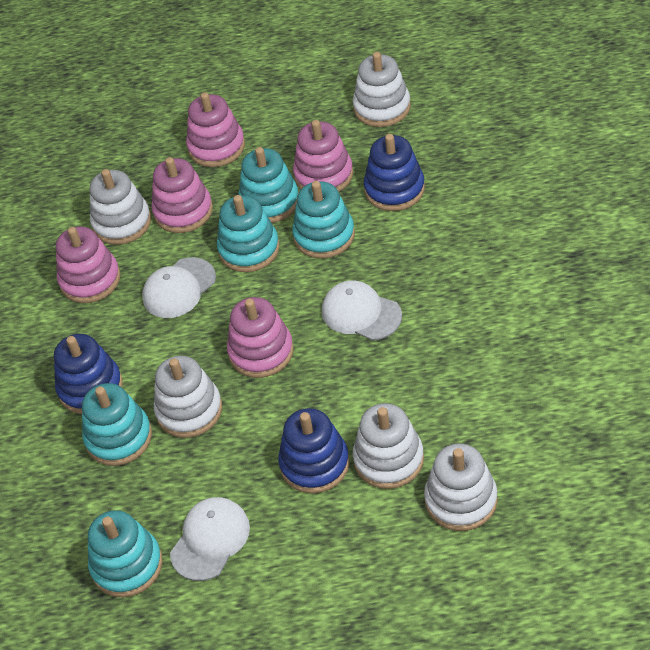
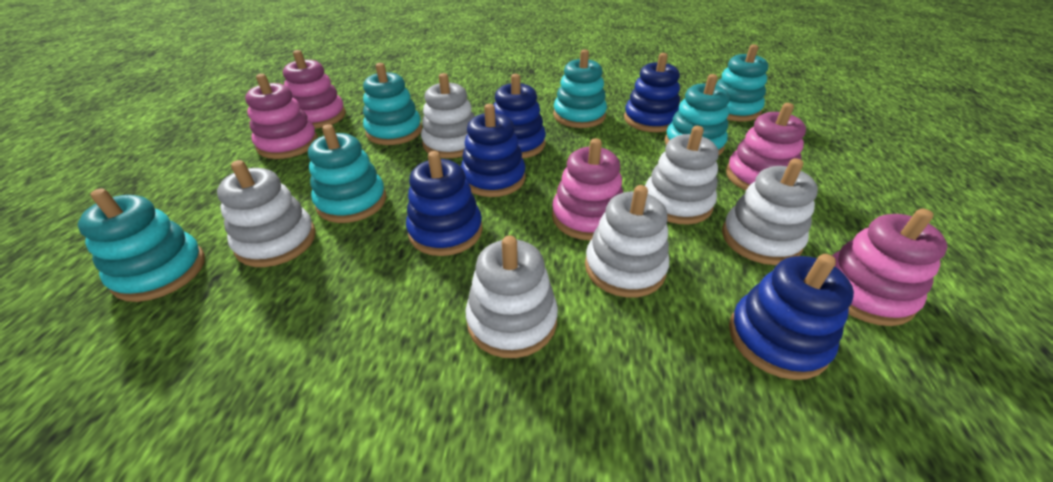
blue stacking toy: [54,334,123,414] [278,408,350,493] [364,134,425,211] = 3 -> [406,151,483,256] [461,104,526,197] [493,74,546,159] [624,53,680,132] [729,254,854,380] = 5
turquoise stacking toy: [82,383,152,466] [88,510,163,597] [217,195,280,272] [238,147,298,223] [292,181,355,258] = 5 -> [78,189,205,302] [308,124,386,223] [363,63,422,145] [553,49,607,128] [665,74,730,155] [716,44,769,121] = 6
white cap: [142,257,216,318] [170,497,250,581] [322,280,402,340] = 3 -> none = 0
white stacking toy: [90,169,151,245] [154,356,222,438] [353,52,411,127] [353,403,424,489] [424,443,497,531] = 5 -> [217,160,316,267] [421,73,475,158] [465,236,558,358] [585,185,669,298] [645,126,719,225] [722,158,818,265] = 6

